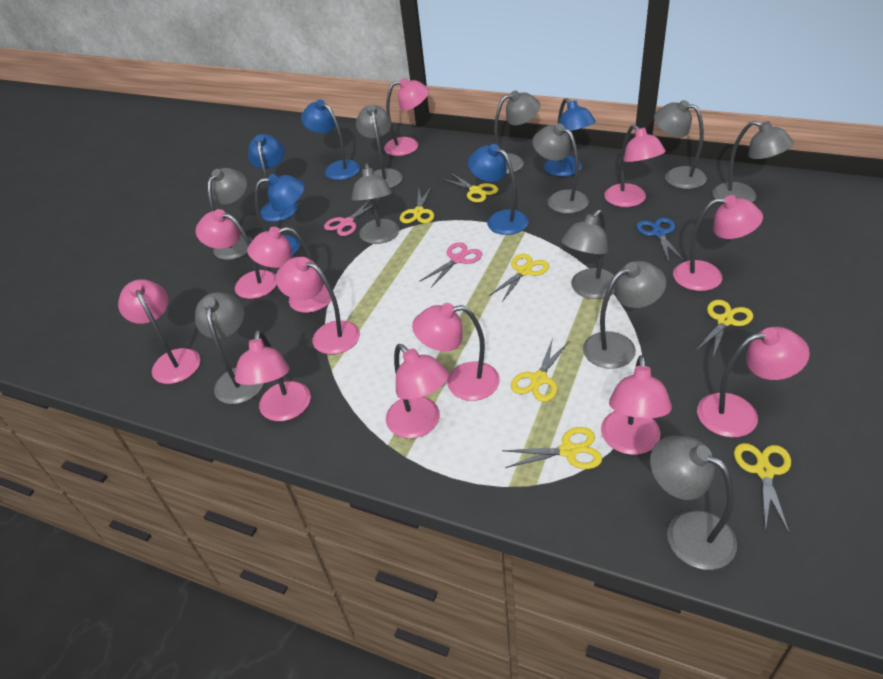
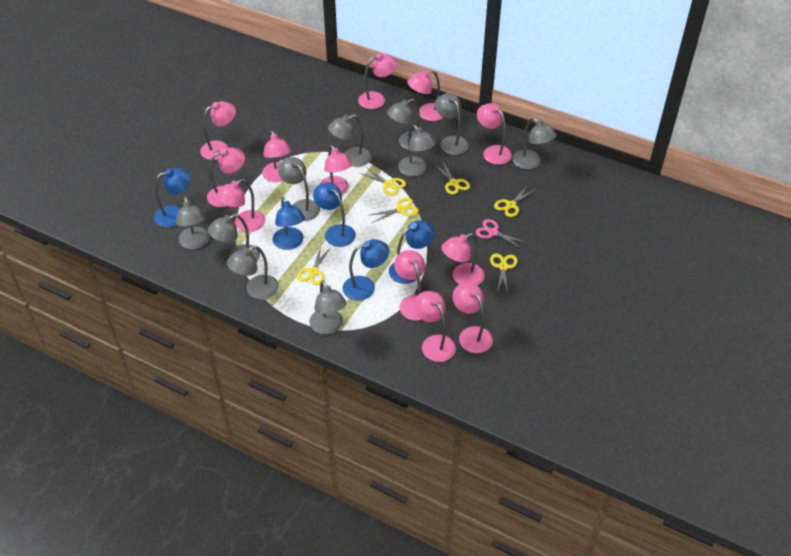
blue scissors: [636,218,684,262] = 1 -> none = 0
grey lamp: [195,292,264,404] [208,168,253,260] [352,163,400,244] [356,104,403,188] [494,90,540,174] [532,123,589,214] [561,210,615,299] [583,261,666,369] [650,436,737,570] [654,100,707,189] [712,121,794,204] = 11 -> [176,196,210,249] [208,214,260,261] [227,246,279,299] [278,157,320,221] [310,280,346,334] [328,115,371,167] [387,99,420,150] [398,124,436,176] [435,93,469,155] [512,117,557,169] = 10
pink scissors: [324,199,381,236] [419,242,482,288] = 2 -> [476,219,527,249] = 1
yellow scissors: [400,186,434,223] [442,172,498,203] [489,254,549,302] [502,427,602,469] [511,338,569,402] [696,300,753,357] [734,443,791,534] = 7 -> [297,246,331,285] [360,167,406,196] [368,197,419,223] [434,162,470,195] [490,253,518,293] [494,185,536,217] = 6

